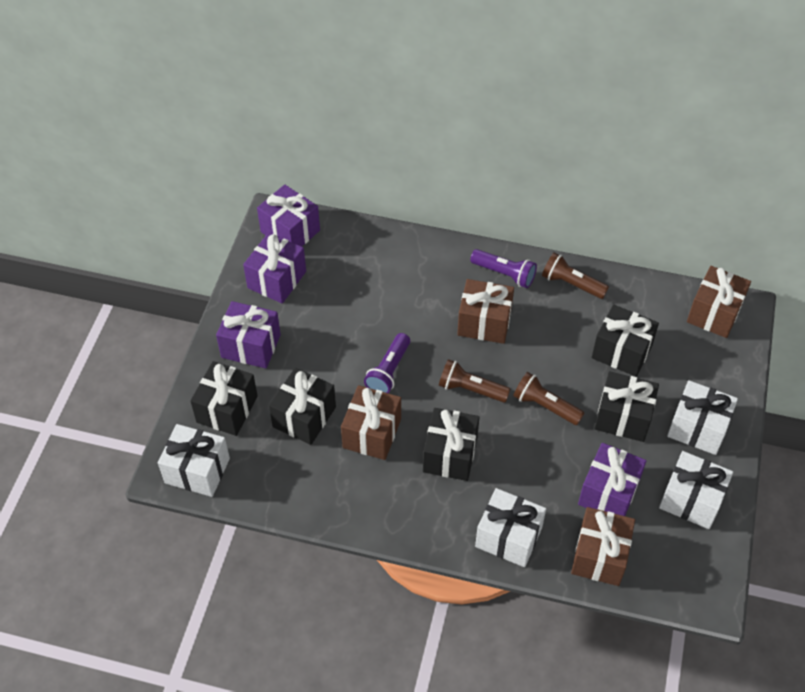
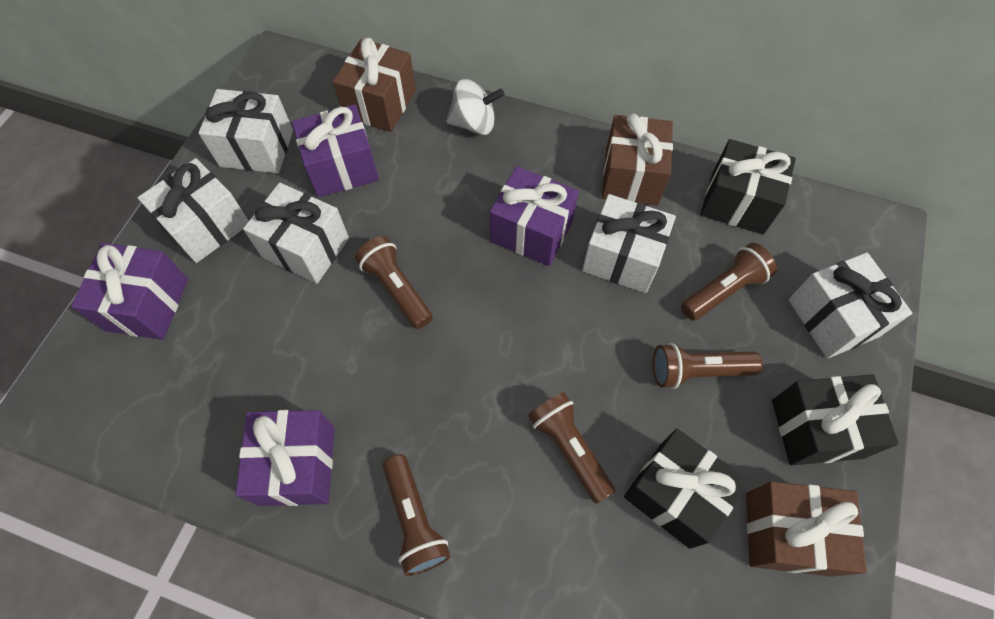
black gift: [190,361,258,436] [269,368,336,445] [423,408,480,481] [592,304,659,377] [594,371,659,442] = 5 -> [624,428,749,549] [700,139,796,235] [772,374,899,465] = 3
brown flashlight: [439,359,510,403] [513,372,584,425] [542,252,609,299] = 3 -> [355,236,433,329] [382,454,451,576] [528,392,615,504] [653,343,763,389] [681,243,777,321] = 5
brown gift: [341,385,401,460] [457,279,514,344] [571,507,635,586] [687,266,751,338] = 4 -> [333,38,416,132] [602,113,673,206] [746,481,867,577] = 3
purple flashlight: [364,333,410,393] [470,249,537,288] = 2 -> none = 0
white gift: [158,424,230,497] [475,488,546,567] [659,451,733,529] [667,380,738,455] = 4 -> [138,158,249,263] [198,89,293,173] [243,183,349,284] [582,194,676,293] [788,252,912,359] = 5
white spinning top: none = 0 -> [446,79,505,135] = 1

